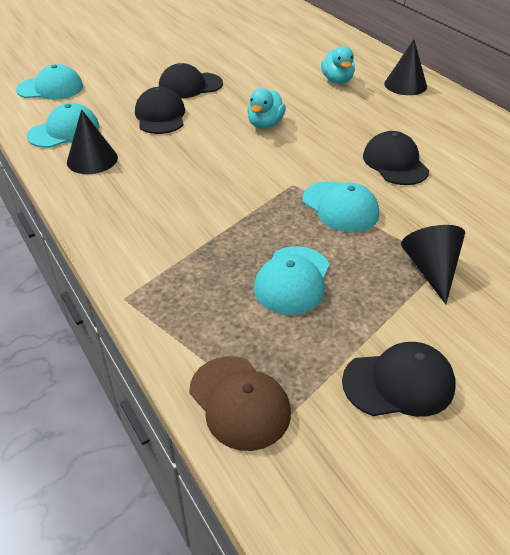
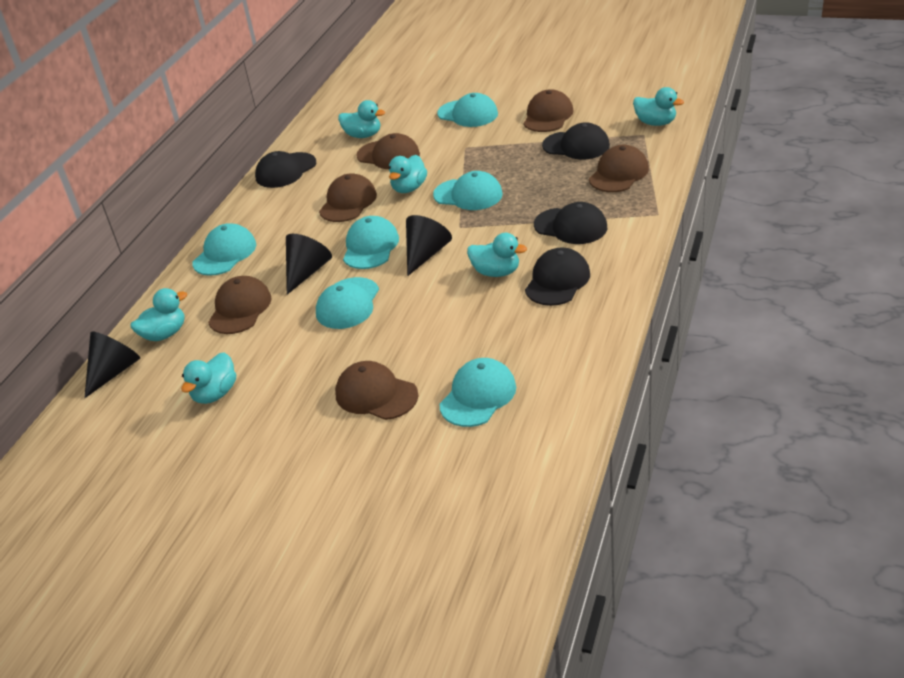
brown cap: [189,356,291,451] = 1 -> [208,276,272,334] [319,173,377,222] [335,361,419,420] [356,133,420,169] [523,89,574,132] [589,145,649,192] = 6
turquoise cap: [16,64,83,100] [27,103,99,148] [254,246,330,315] [302,181,379,232] = 4 -> [192,223,256,276] [316,277,379,329] [343,216,399,269] [433,171,503,210] [437,93,498,127] [439,358,516,427] = 6
turquoise duck: [247,88,286,129] [321,46,355,84] = 2 -> [130,288,187,341] [181,352,236,404] [338,100,385,138] [389,155,427,193] [467,233,527,277] [633,87,684,126] = 6

